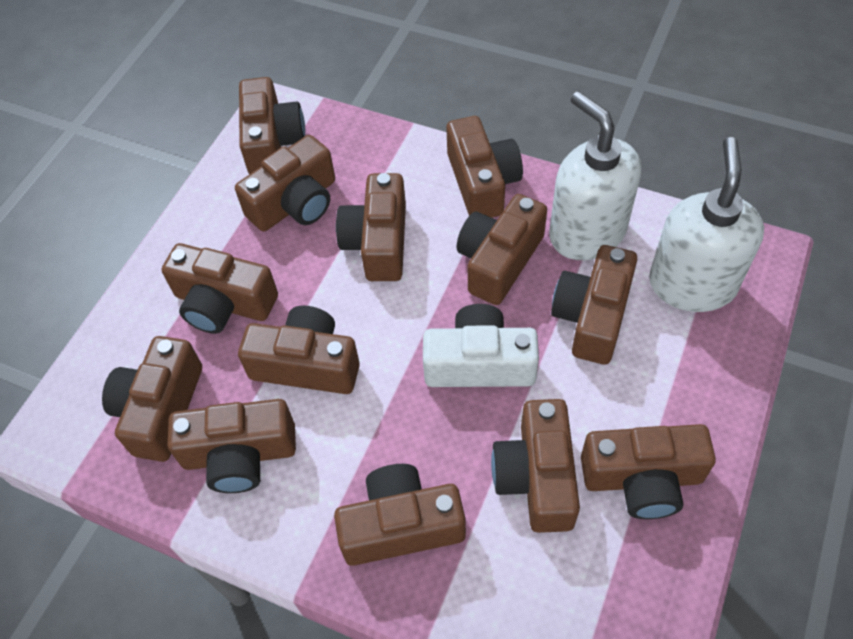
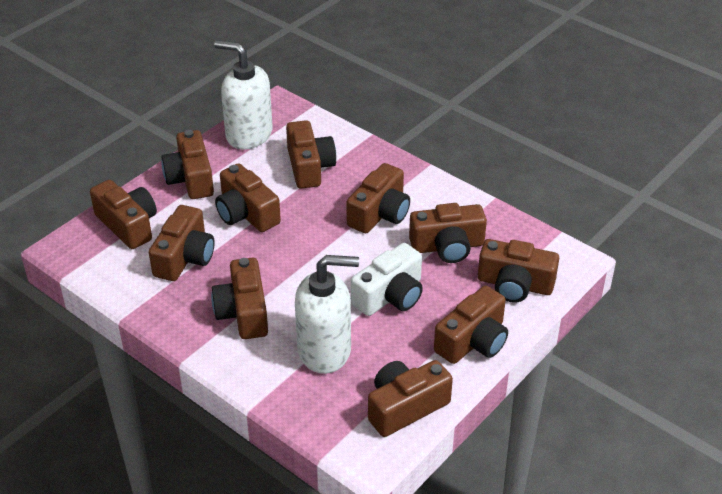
brown camera: [102,336,202,462] [162,243,278,334] [168,399,296,493] [235,135,335,232] [238,305,360,394] [239,77,305,174] [334,464,466,566] [336,173,406,281] [446,116,523,218] [456,194,547,305] [491,399,580,533] [551,245,637,365] [581,424,716,519] = 13 -> [90,180,157,249] [149,205,215,281] [162,130,214,199] [211,258,268,339] [215,163,281,232] [286,120,336,189] [346,163,410,233] [368,360,453,437] [409,203,487,263] [434,286,508,364] [478,239,559,303] = 11

